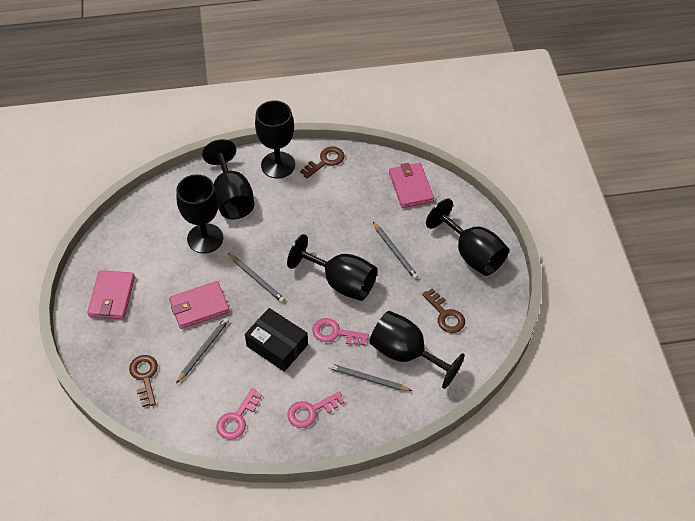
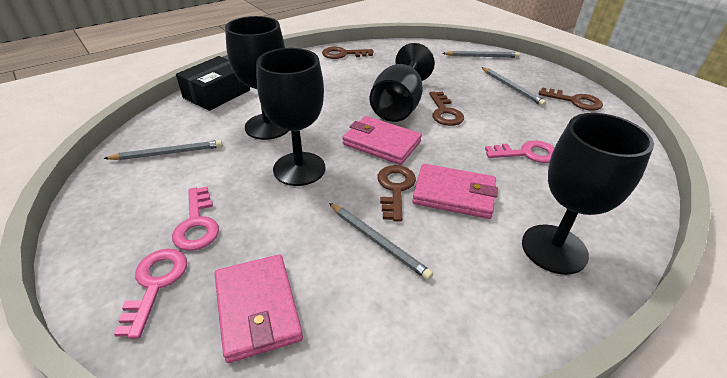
black goblet: [176,174,223,253] [202,139,255,219] [255,100,295,178] [287,234,377,301] [370,311,465,389] [426,199,509,276] = 6 -> [225,16,289,140] [256,48,325,186] [370,43,435,122] [522,113,654,275] = 4
brown key: [129,355,158,407] [300,146,344,178] [422,288,465,333] = 3 -> [322,47,373,59] [377,165,416,222] [429,92,464,126] [538,87,603,111] = 4

